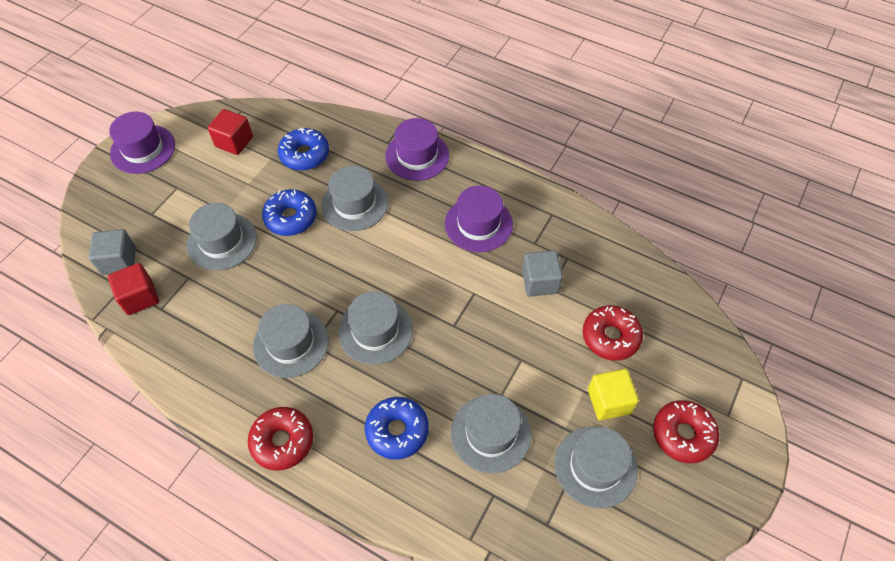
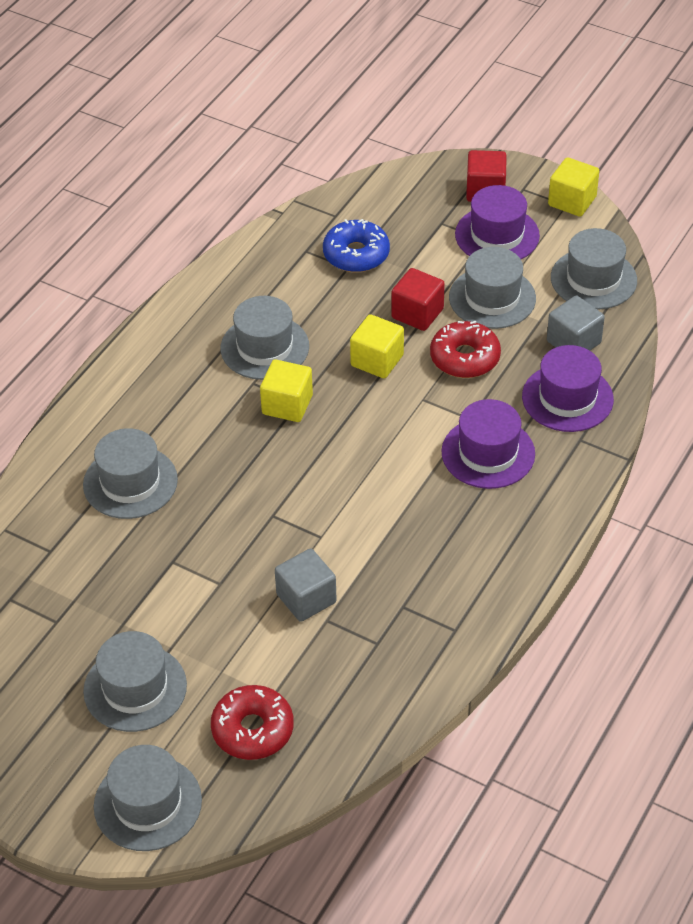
blue donut: [262,189,317,236] [278,128,329,171] [365,397,429,460] = 3 -> [323,219,390,272] = 1
red donut: [248,407,313,471] [583,305,643,361] [653,400,719,463] = 3 -> [211,685,294,760] [430,321,501,378] = 2
yellow cube: [588,369,639,420] = 1 -> [260,360,313,422] [350,314,404,378] [548,157,599,217] = 3

